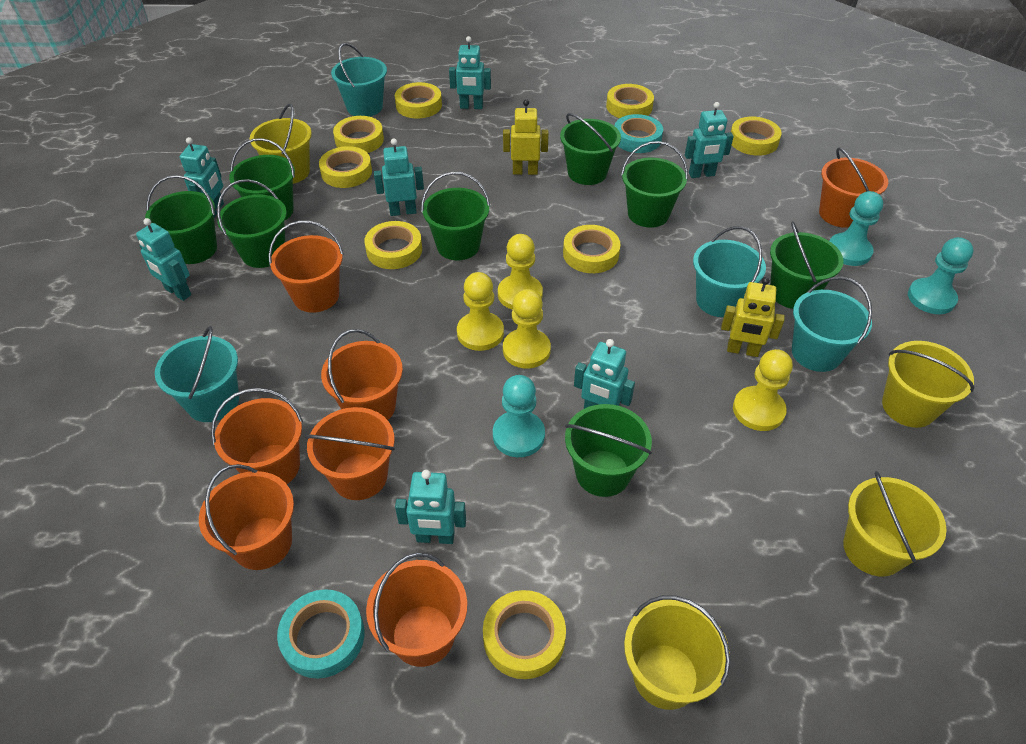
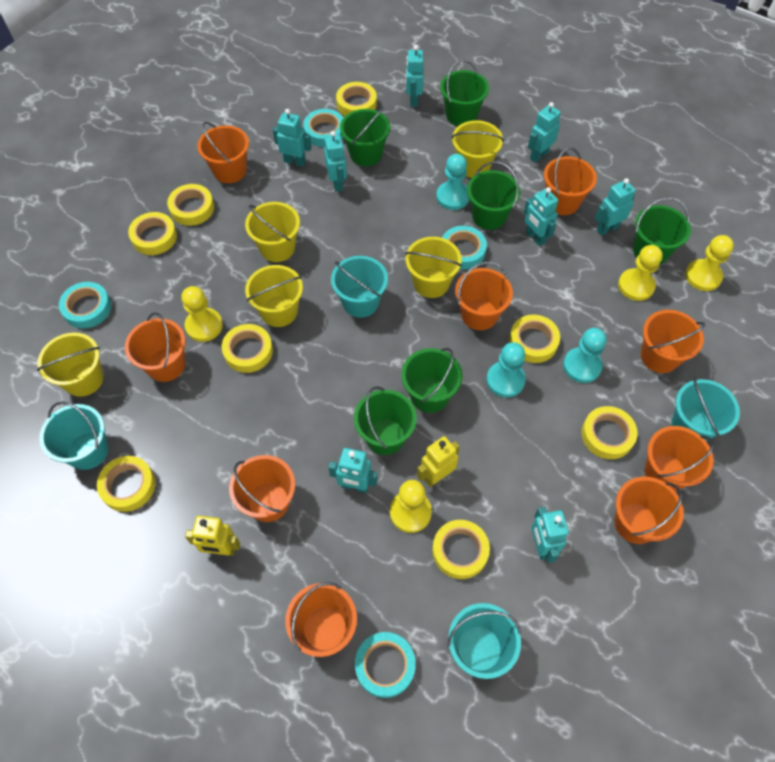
green bucket: [145,175,217,264] [217,179,287,268] [229,138,295,220] [421,172,490,260] [560,113,621,185] [565,404,652,497] [621,141,688,228] [770,221,843,309] = 8 -> [340,107,390,166] [354,386,417,455] [401,348,463,413] [440,59,489,126] [467,161,521,230] [633,197,691,265] = 6
orange bucket: [199,464,294,570] [211,388,303,484] [268,221,344,313] [305,407,395,500] [321,329,403,420] [366,553,467,667] [819,148,888,228] = 7 -> [125,312,185,382] [197,122,249,183] [229,455,295,522] [285,582,357,657] [455,262,513,330] [544,147,597,215] [614,477,684,544] [641,310,705,373] [645,426,714,491] = 9
turquoise robot: [136,218,191,301] [180,137,224,217] [374,139,424,216] [395,470,466,544] [449,36,491,109] [574,339,635,409] [685,102,734,178] = 7 -> [273,109,312,167] [324,131,347,192] [328,448,378,493] [406,45,424,107] [524,187,558,246] [528,102,561,163] [531,507,569,563] [595,178,636,236] = 8
turquoise tape: [277,589,364,678] [614,114,663,153] = 2 -> [59,282,112,328] [303,109,344,147] [355,632,416,698] [442,226,487,270] = 4
yellow bucket: [250,104,312,184] [624,595,730,710] [843,471,946,577] [882,341,975,428] = 4 -> [37,333,103,397] [245,202,300,262] [245,265,303,327] [405,237,462,298] [451,120,504,178] = 5

